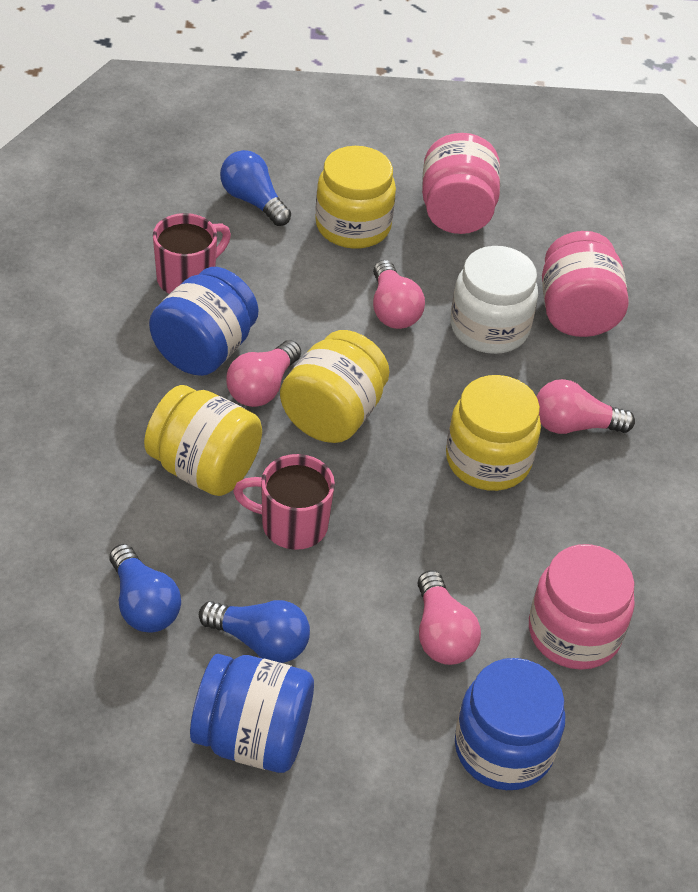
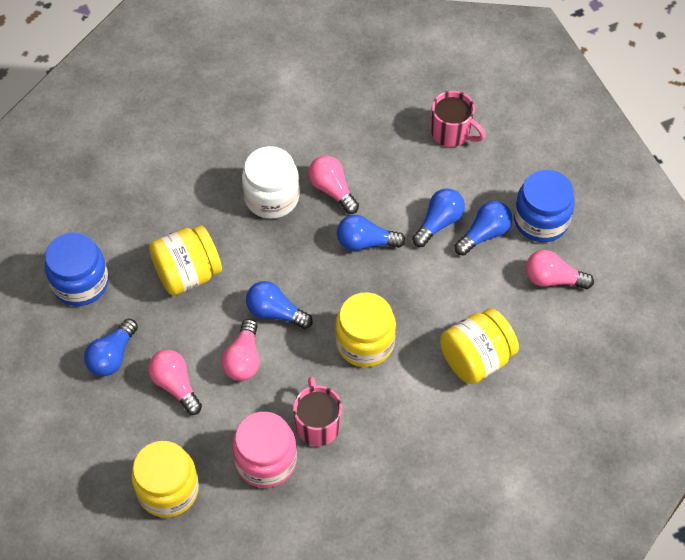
blue jar: [149,267,258,376] [190,654,314,773] [455,658,565,790] = 3 -> [45,232,109,306] [514,169,575,242] = 2
blue light bulb: [110,544,181,633] [199,600,310,663] [220,150,291,226] = 3 -> [84,319,138,376] [246,281,313,329] [337,215,406,251] [412,189,465,247] [454,201,512,256] = 5
pink jar: [422,133,500,234] [529,544,635,670] [542,231,629,337] = 3 -> [232,412,297,488] = 1

